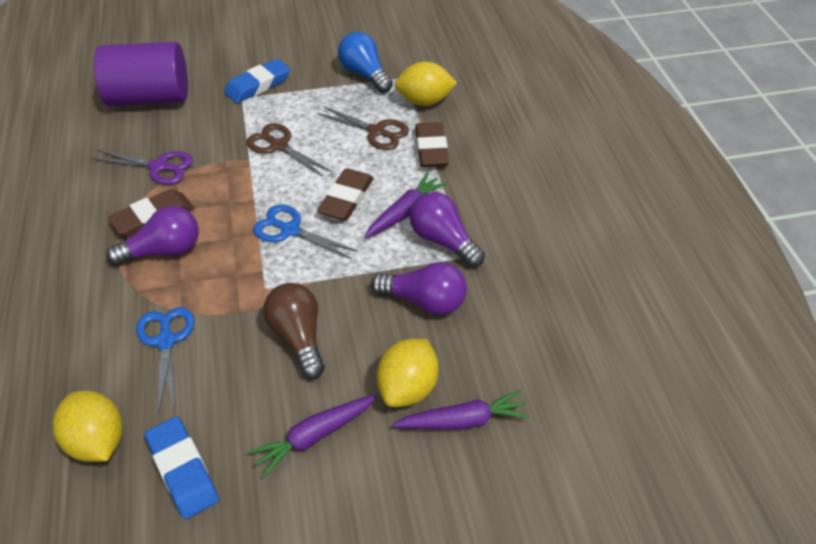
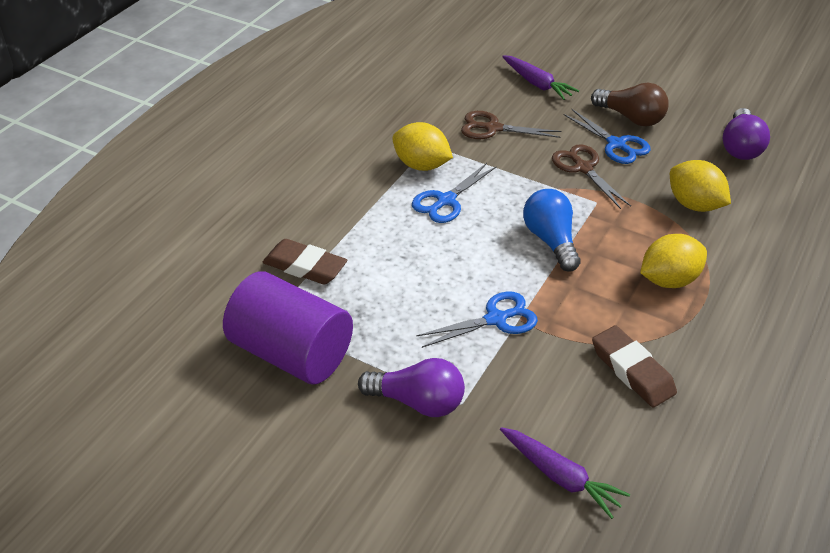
blue eraser: [145,416,219,519] [224,59,290,103] = 2 -> none = 0
blue scissors: [136,307,194,414] [253,205,359,259] = 2 -> [412,163,497,223] [416,292,538,348] [563,109,651,164] = 3
brown eraser: [108,189,195,237] [317,168,374,221] [415,122,449,167] = 3 -> [263,239,348,285] [592,325,677,407] = 2
purple carrot: [248,394,377,478] [365,172,447,238] [392,390,530,429] = 3 -> [500,427,630,519] [502,55,579,100] = 2
purple light bulb: [106,206,199,266] [371,262,467,315] [409,192,485,268] = 3 -> [358,358,465,417] [723,108,770,160] = 2
purple scissors: [92,150,193,185] = 1 -> none = 0

